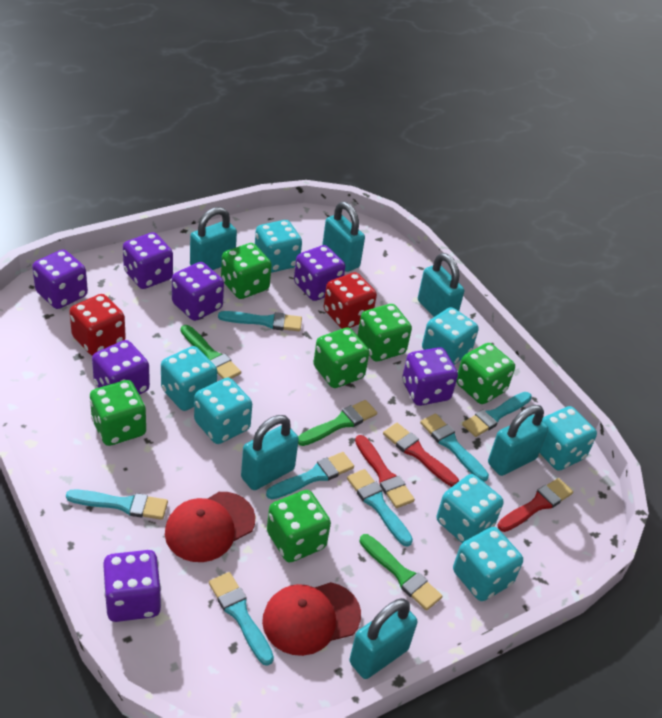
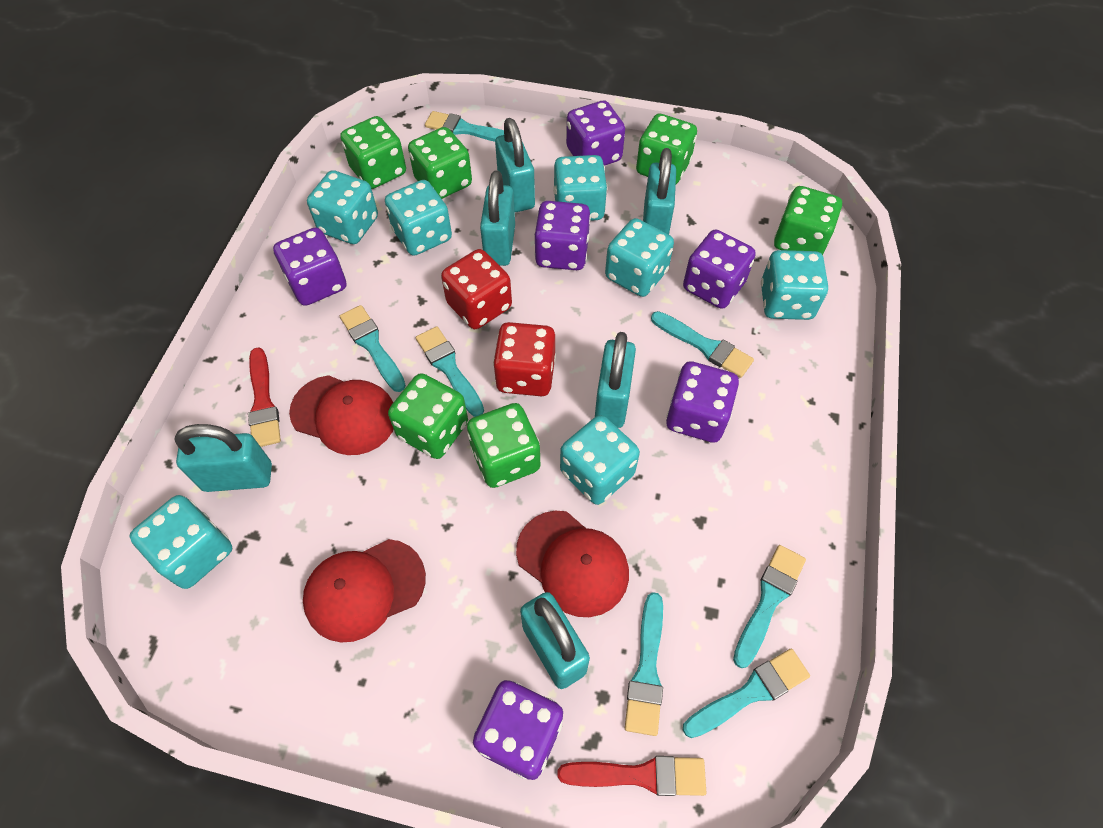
green brush: [181,325,241,379] [298,400,377,446] [359,534,442,611] = 3 -> none = 0
purple dice: [32,249,88,309] [92,340,150,395] [103,550,161,622] [123,232,173,289] [172,262,224,321] [294,245,345,301] [402,347,458,406] = 7 -> [273,227,346,306] [473,680,563,780] [535,201,591,270] [566,101,625,166] [666,362,739,443] [683,230,756,309] = 6
red brush: [355,435,415,508] [383,423,459,487] [497,478,573,532] = 3 -> [248,347,281,447] [557,756,707,796] = 2
red cap: [165,492,255,562] [262,582,361,656] = 2 -> [289,375,394,455] [303,539,426,642] [516,511,629,617] = 3

